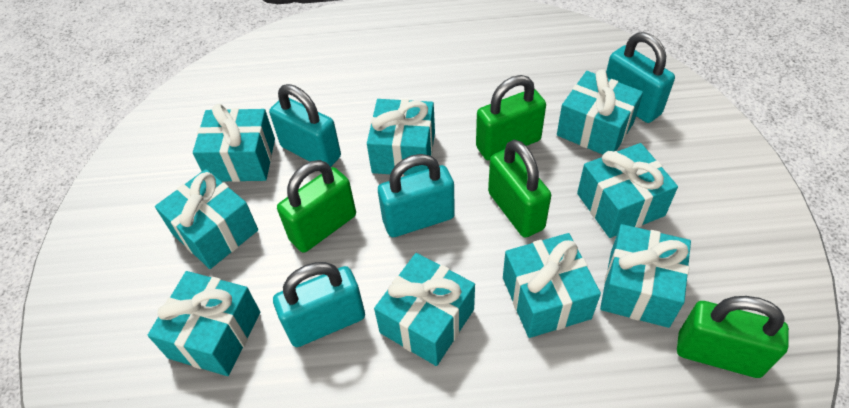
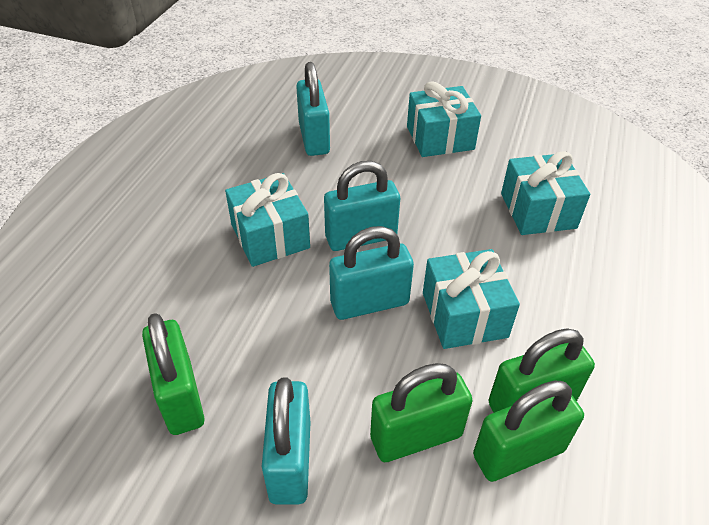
turquoise gift: [148,271,260,376] [155,169,258,269] [193,104,275,182] [367,99,435,176] [374,253,475,366] [503,233,601,338] [557,69,643,155] [577,143,678,238] [600,224,691,328] = 9 -> [225,173,310,267] [407,81,481,157] [423,249,520,349] [501,151,590,235] = 4

